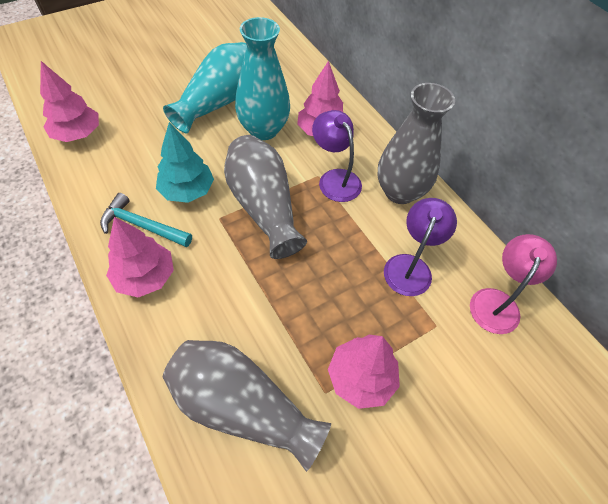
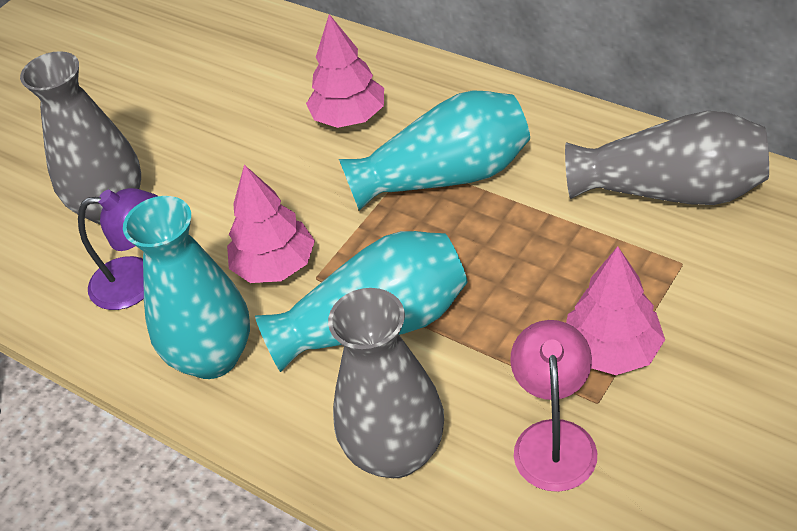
pink tree: [40,61,99,142] [106,217,174,297] [297,61,343,136] [328,335,400,409] = 4 -> [227,165,315,283] [306,14,384,128] [566,246,665,375] = 3
purple lamp: [312,110,362,202] [384,198,457,296] = 2 -> [78,188,158,310] = 1
turquoise hammer: [100,193,192,247] = 1 -> none = 0
turquoise tree: [156,122,214,203] = 1 -> none = 0
turquoise vase: [163,42,247,133] [235,17,290,140] = 2 -> [123,196,250,379] [255,231,468,372] [339,90,530,211] = 3

